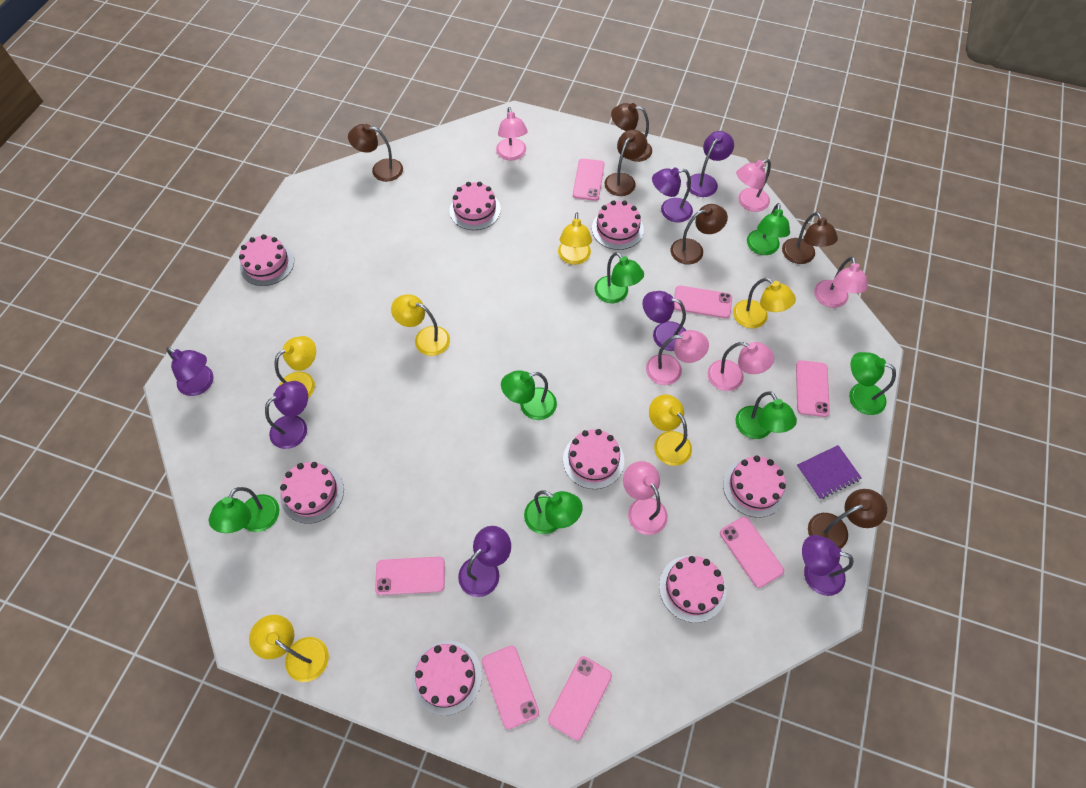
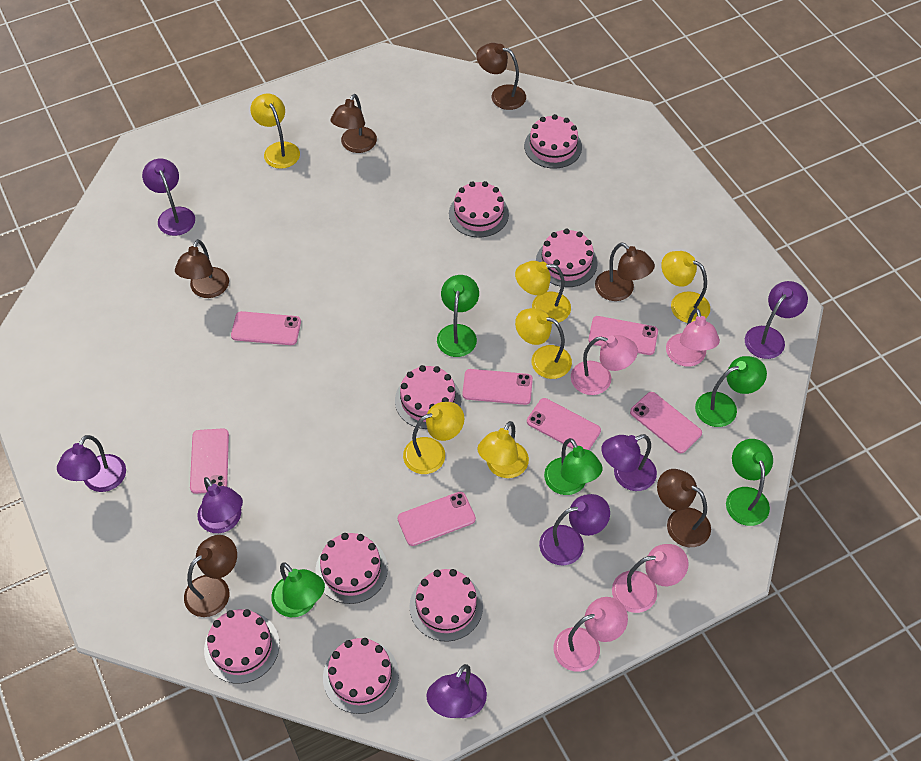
green lamp: [209,487,279,533] [501,370,557,420] [524,490,583,534] [595,252,644,303] [736,391,797,439] [747,203,790,255] [849,352,896,415] = 7 -> [271,562,325,617] [437,275,479,357] [544,438,603,495] [695,356,767,427] [726,439,773,526] = 5
pink lamp: [496,107,528,160] [623,461,668,535] [646,330,709,385] [708,342,774,391] [736,159,771,212] [814,257,868,308] = 6 -> [554,597,628,672] [571,335,638,395] [612,544,689,613] [666,308,720,367] = 4
purple notebook: [796,445,862,499] = 1 -> none = 0

